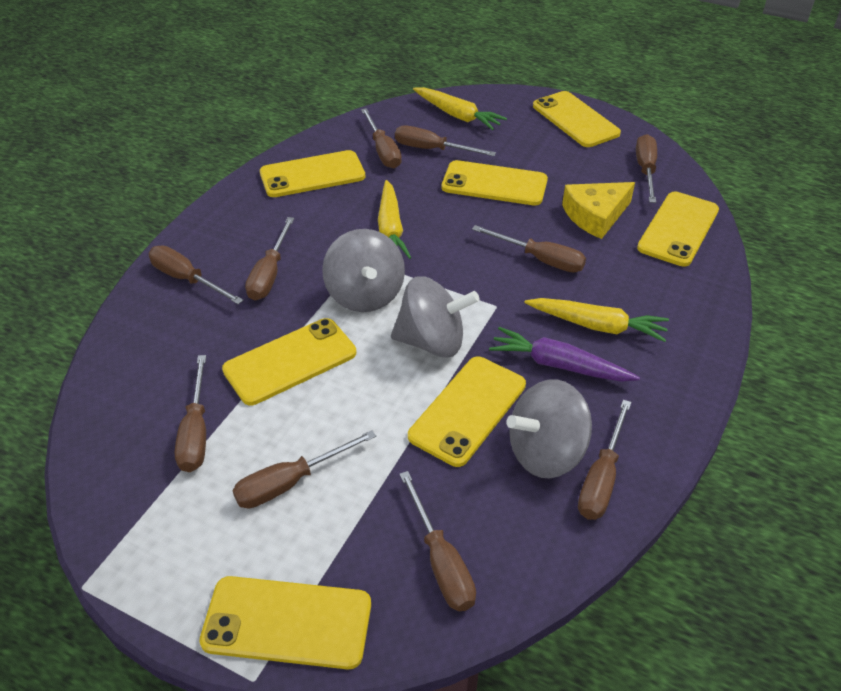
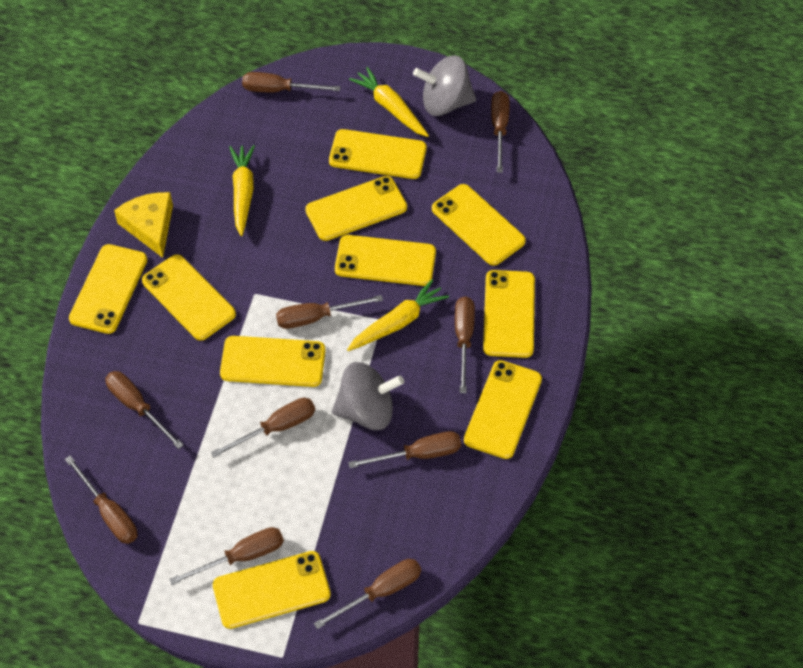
grey spinning top: [322,229,405,312] [391,276,480,358] [506,379,592,478] = 3 -> [332,362,404,430] [413,55,476,116] = 2
purple carrot: [489,327,640,382] = 1 -> none = 0
yellow phone: [199,576,371,669] [222,318,356,405] [260,150,365,197] [408,357,526,467] [442,160,548,206] [533,91,621,147] [637,192,719,267] = 7 -> [69,244,147,334] [142,254,236,341] [213,551,331,629] [220,336,326,387] [305,176,407,241] [329,129,427,179] [335,235,436,286] [432,184,526,266] [464,360,542,459] [483,270,535,358] = 10

